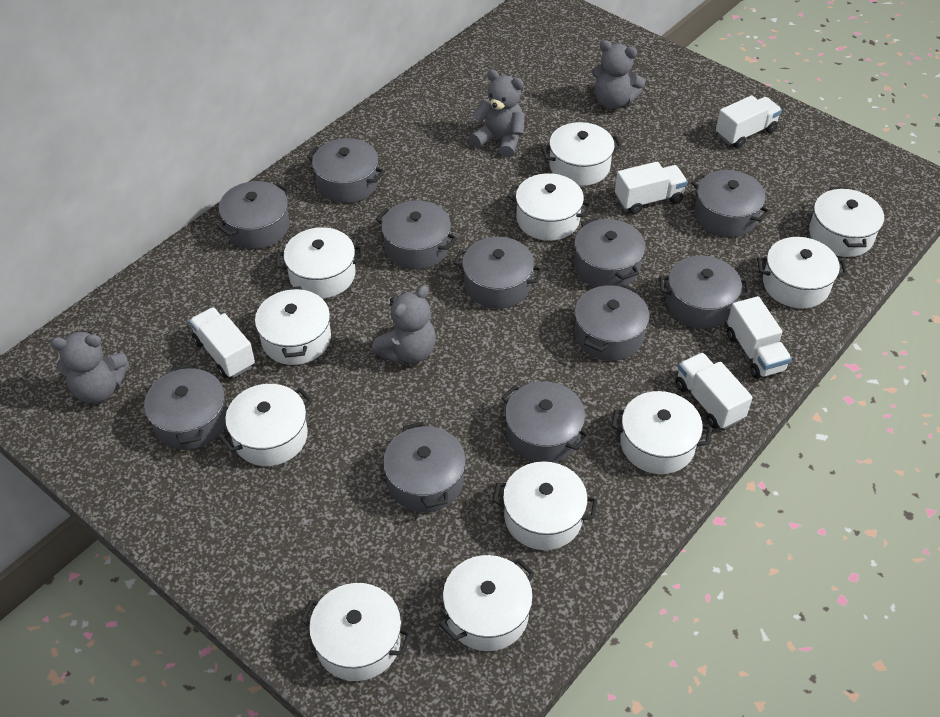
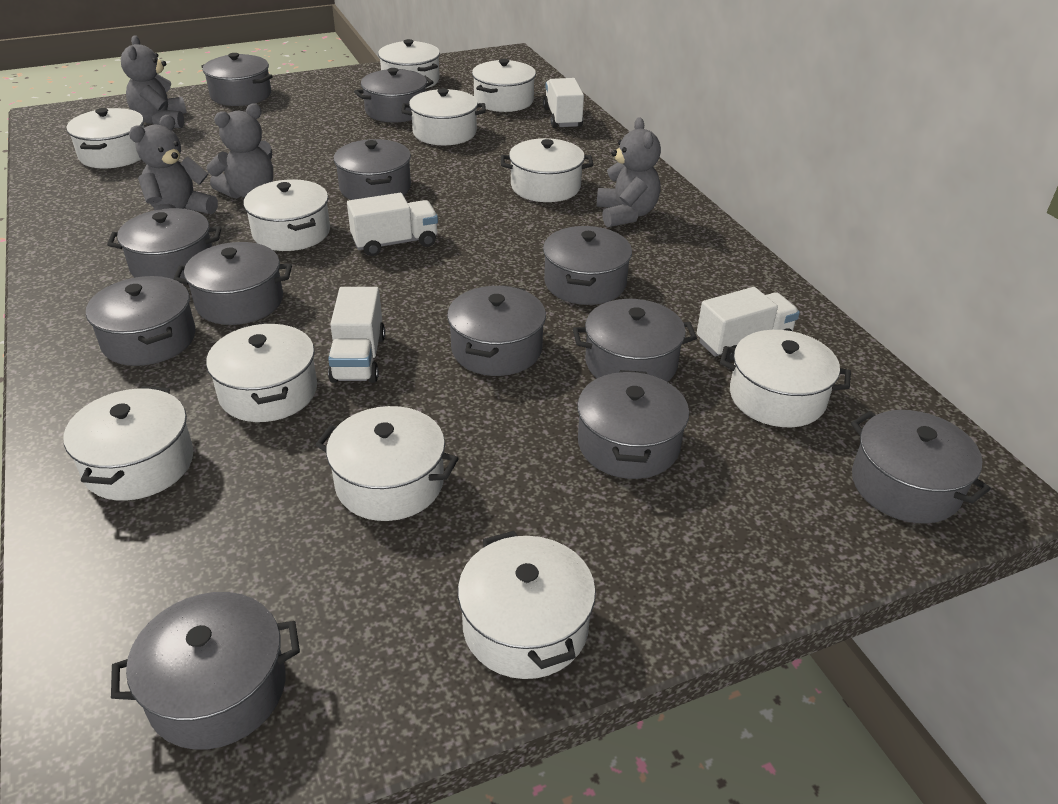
grey pot: [144,364,227,450] [217,181,290,249] [307,138,385,203] [376,200,457,270] [383,422,466,512] [454,237,543,308] [501,381,590,463] [574,218,645,287] [574,284,650,361] [659,256,750,329] [691,170,770,237] = 11 -> [86,276,196,366] [107,208,221,279] [111,592,300,750] [173,242,292,325] [201,53,273,106] [334,139,411,200] [354,68,434,122] [447,285,546,376] [543,226,632,305] [573,299,697,382] [577,370,689,479] [851,410,991,524] = 12
white truck: [189,307,255,378] [615,161,688,214] [676,353,753,429] [716,95,782,148] [727,296,792,379] = 5 -> [328,287,385,383] [347,193,438,256] [543,78,584,128] [697,287,800,362] = 4

